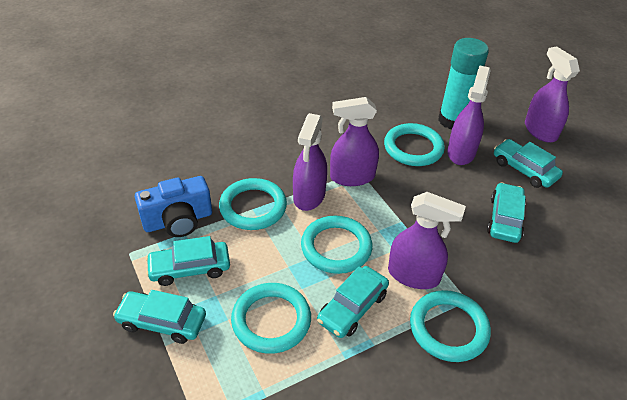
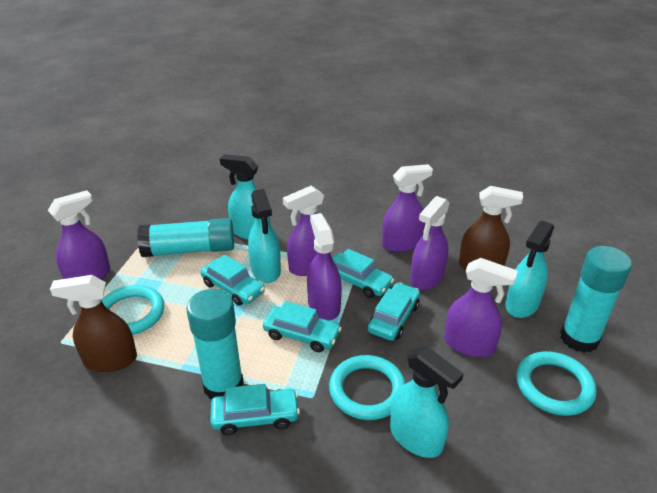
blue camera: [135,176,212,237] = 1 -> none = 0
brown spray bottle: none = 0 -> [50,275,137,372] [459,186,523,270] = 2
purple spray bottle: [293,113,327,211] [330,97,379,186] [388,192,466,289] [447,65,491,165] [525,46,580,143] = 5 -> [48,190,110,280] [283,186,331,276] [307,213,342,320] [382,164,433,252] [410,196,450,290] [444,258,518,357] = 6
turquoise glue stick: [438,38,489,129] = 1 -> [137,218,234,257] [186,289,244,399] [560,246,632,353] = 3
turquoise ring: [219,178,287,230] [231,283,311,354] [301,216,372,274] [384,123,445,166] [410,290,491,362] = 5 -> [102,285,164,335] [329,355,406,420] [516,351,597,416] = 3
turquoise spray bottle: none = 0 -> [220,154,270,240] [248,189,281,283] [390,346,464,458] [505,220,554,318] = 4

